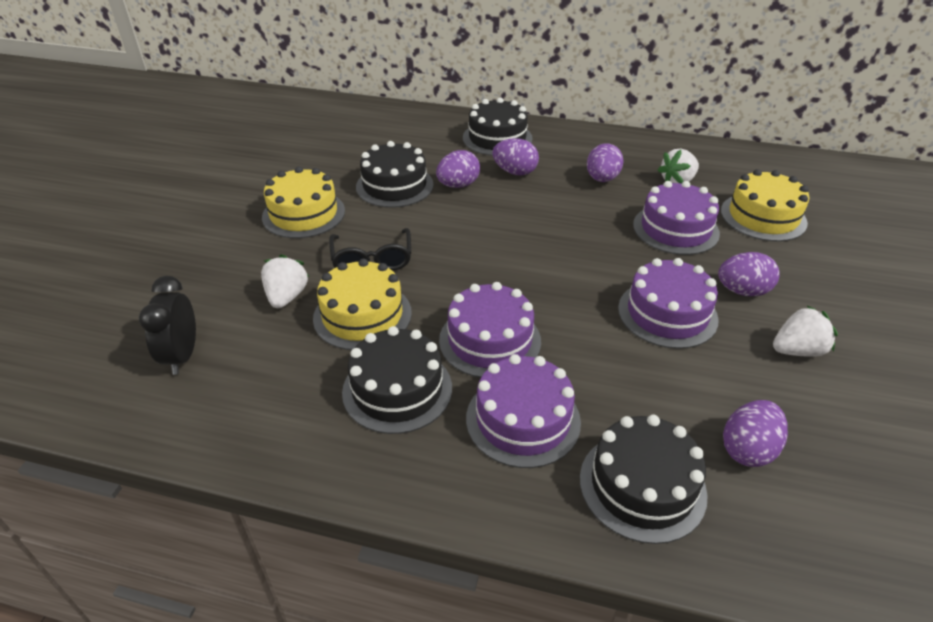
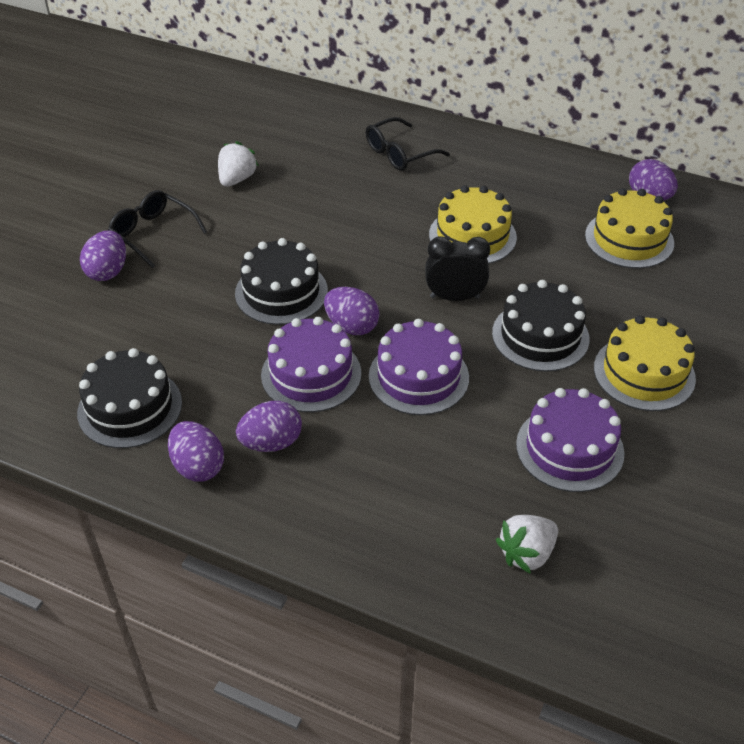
black cake: [342,326,452,434] [356,141,434,208] [463,98,533,156] [580,415,708,544] = 4 -> [77,348,182,448] [235,238,328,325] [492,280,590,372] = 3
black glasses: [329,228,411,271] = 1 -> [108,190,207,268] [366,117,450,171] = 2
purple cake: [439,282,541,378] [466,354,581,468] [618,258,719,349] [633,181,720,255] = 4 -> [261,317,361,412] [369,319,469,415] [516,388,625,492] = 3
white strawberry: [261,254,309,308] [658,149,699,183] [773,305,838,357] = 3 -> [218,141,259,187] [496,515,558,574] = 2

